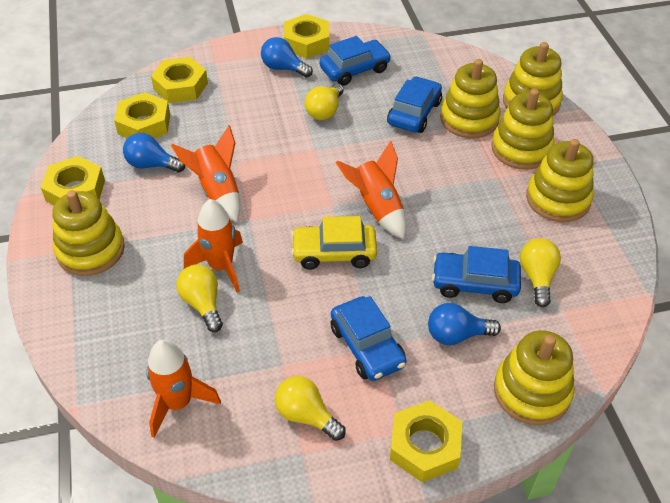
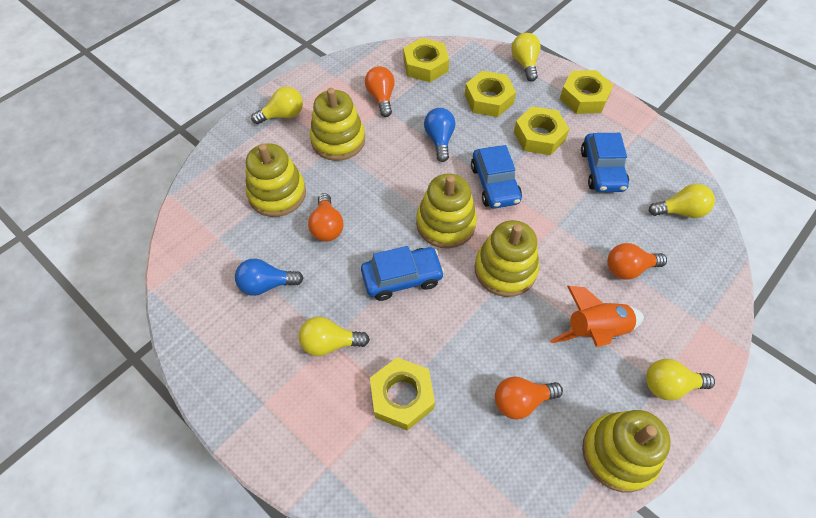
blue car: [320,36,391,86] [330,296,406,381] [387,76,442,133] [432,246,521,303] = 4 -> [361,246,445,301] [471,145,522,209] [581,133,629,192] = 3
blue light bulb: [123,133,185,172] [261,37,313,78] [428,303,501,345] = 3 -> [235,259,304,296] [424,108,455,162] = 2
orange light bulb: none = 0 -> [308,193,343,242] [365,66,395,117] [495,377,563,419] [607,243,667,279] = 4
orange rocket: [146,340,221,438] [171,126,240,222] [184,199,243,293] [336,141,406,239] = 4 -> [550,286,644,347] = 1
yellow car: [291,216,377,270] = 1 -> none = 0
yellow light bulb: [176,264,223,332] [275,376,346,441] [305,83,344,120] [520,238,561,307] = 4 -> [251,87,303,124] [299,317,370,356] [511,33,541,82] [646,359,715,401] [649,184,715,218] = 5
yellow stacking toy: [52,190,125,276] [440,59,501,138] [491,89,555,170] [494,330,575,425] [503,42,563,116] [526,139,594,222] = 6 -> [246,143,306,217] [310,88,365,161] [416,174,477,248] [474,220,539,297] [582,410,671,492] = 5

